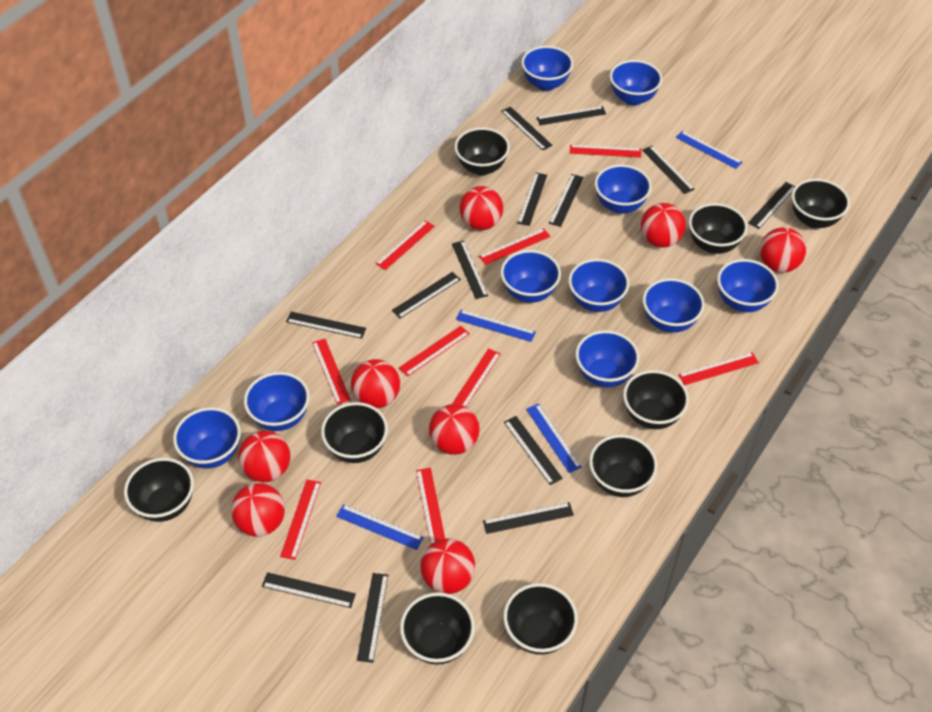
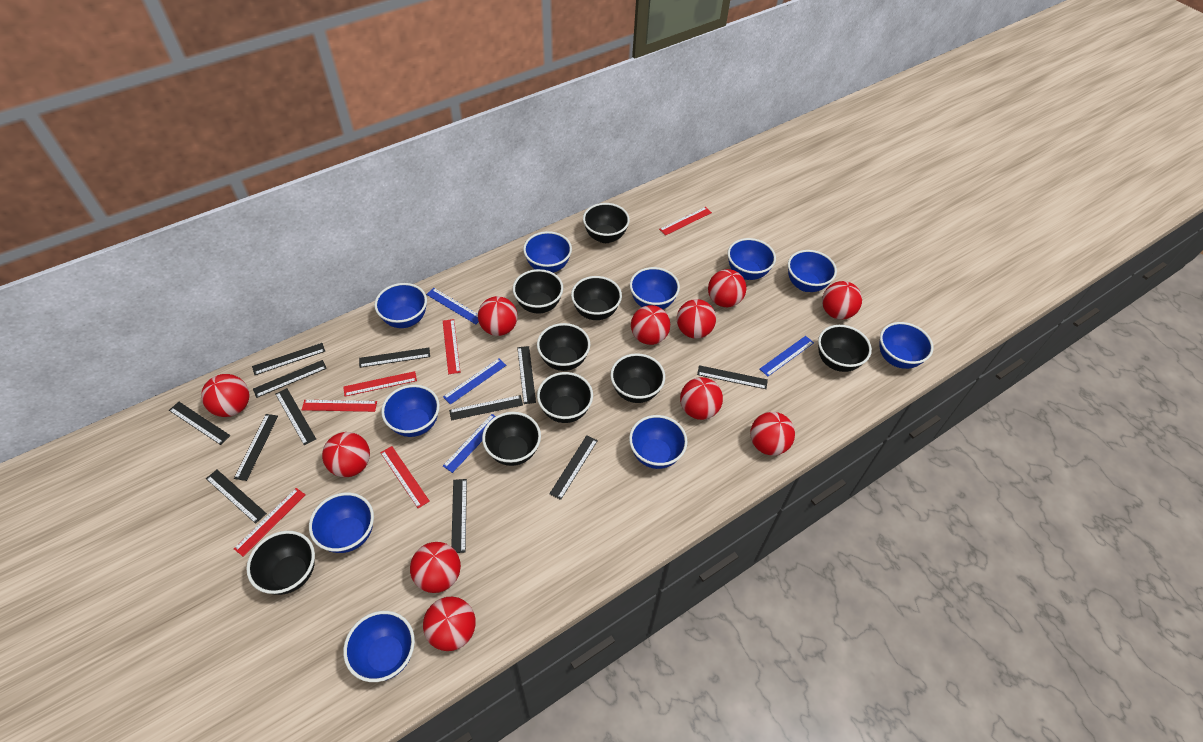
black ruler: [262,572,356,608] [286,312,366,339] [357,573,388,663] [392,272,461,318] [452,241,488,299] [483,502,574,534] [501,107,553,150] [504,416,563,485] [517,172,547,226] [537,106,606,125] [549,174,583,227] [642,146,695,194] [748,182,795,229] = 13 -> [169,402,231,445] [206,470,267,524] [234,414,278,481] [252,343,325,375] [253,360,327,398] [276,388,316,445] [359,348,430,368] [449,395,523,421] [451,479,467,553] [517,346,536,404] [549,435,598,500] [697,365,768,389] = 12
red ball: [231,483,285,537] [238,431,290,482] [351,359,400,408] [421,538,475,594] [429,404,480,455] [460,186,503,230] [641,203,686,248] [760,227,806,273] = 8 -> [201,374,250,417] [322,432,370,477] [410,542,461,593] [423,597,476,651] [478,296,518,336] [631,305,670,345] [677,299,716,339] [680,377,723,420] [708,269,746,307] [750,412,795,456] [822,281,862,319] = 11
red ruler: [280,480,321,560] [312,339,351,404] [376,220,435,270] [399,326,470,377] [416,468,445,545] [452,348,501,407] [479,228,551,265] [570,145,641,157] [678,352,759,385] = 9 -> [234,488,305,557] [302,400,377,412] [343,371,417,397] [380,446,430,508] [443,319,460,374] [659,207,712,235] = 6

